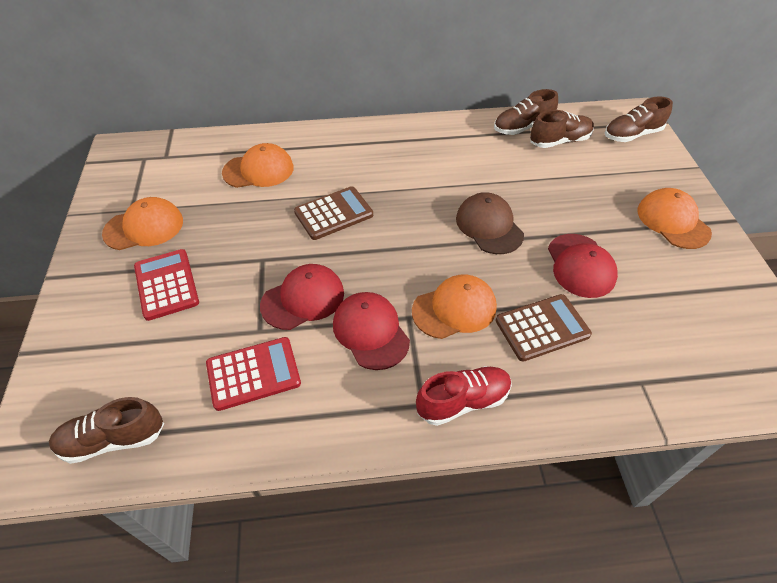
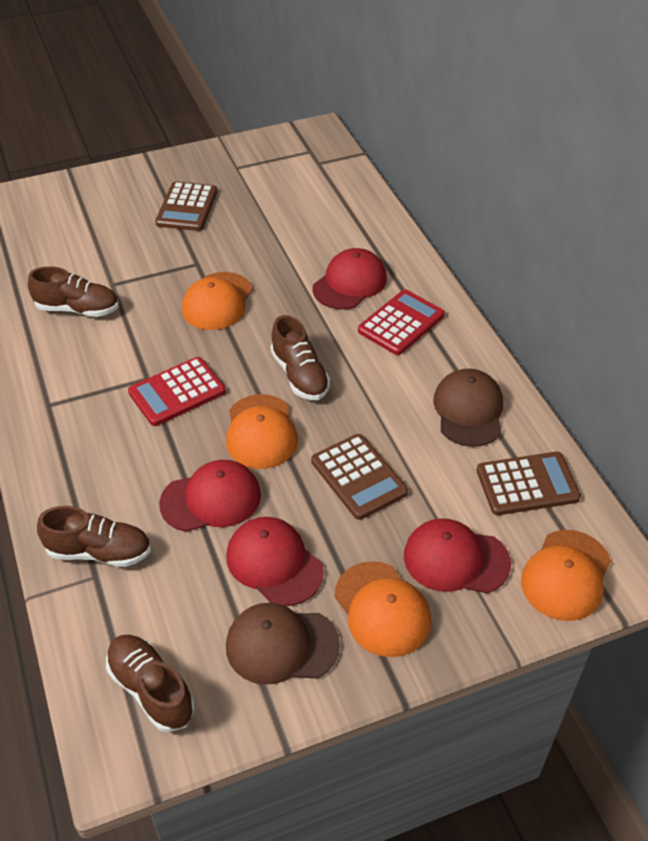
brown calculator: [294,186,373,240] [496,294,592,362] = 2 -> [155,181,217,231] [311,434,408,520] [477,452,581,515] = 3
brown cap: [456,192,524,254] = 1 -> [226,603,340,685] [433,369,503,447] = 2
red cap: [260,264,344,330] [333,292,410,370] [548,234,618,298] = 3 -> [159,460,261,532] [226,517,324,606] [313,248,387,309] [404,518,511,593] = 4
red shoe: [416,366,512,426] = 1 -> none = 0

